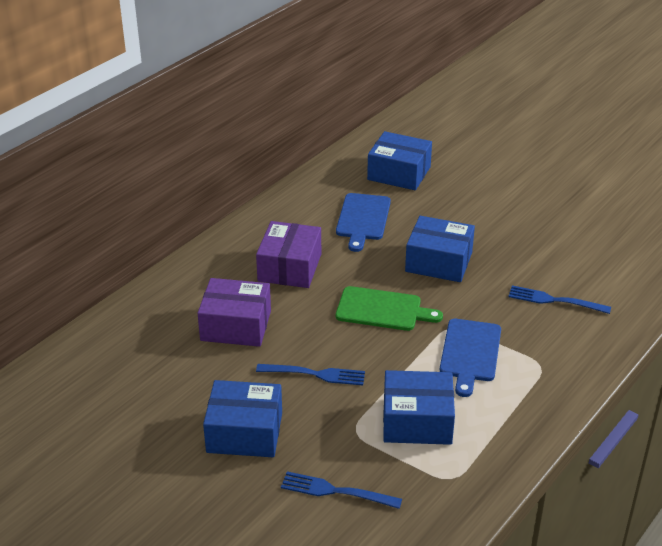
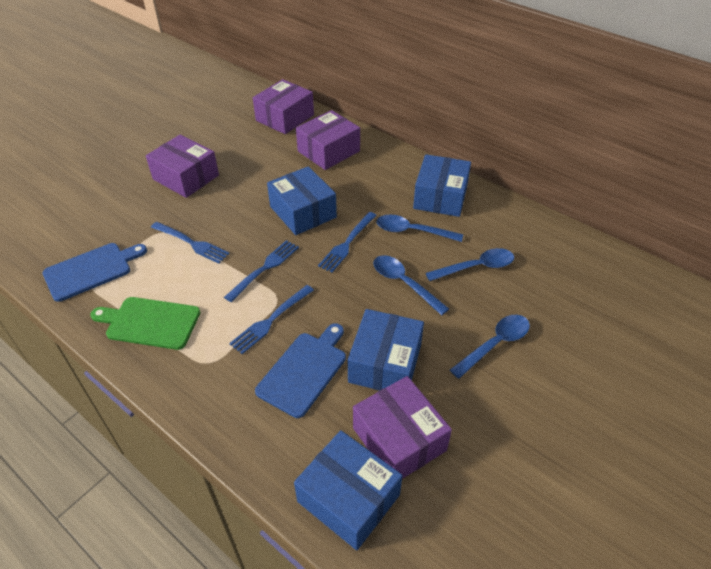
blue fork: [256,364,365,385] [281,471,402,509] [508,285,611,314] = 3 -> [151,222,230,264] [224,240,299,302] [229,285,314,354] [318,212,377,272] = 4
blue spoon: none = 0 -> [373,255,449,315] [377,214,463,242] [426,248,514,281] [450,315,530,379] = 4
purple box: [198,278,271,347] [256,221,321,288] = 2 -> [146,135,219,198] [253,79,314,134] [296,110,360,170] [353,376,452,479] = 4

